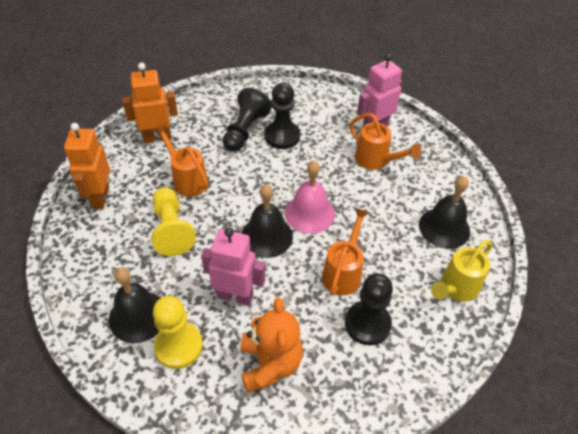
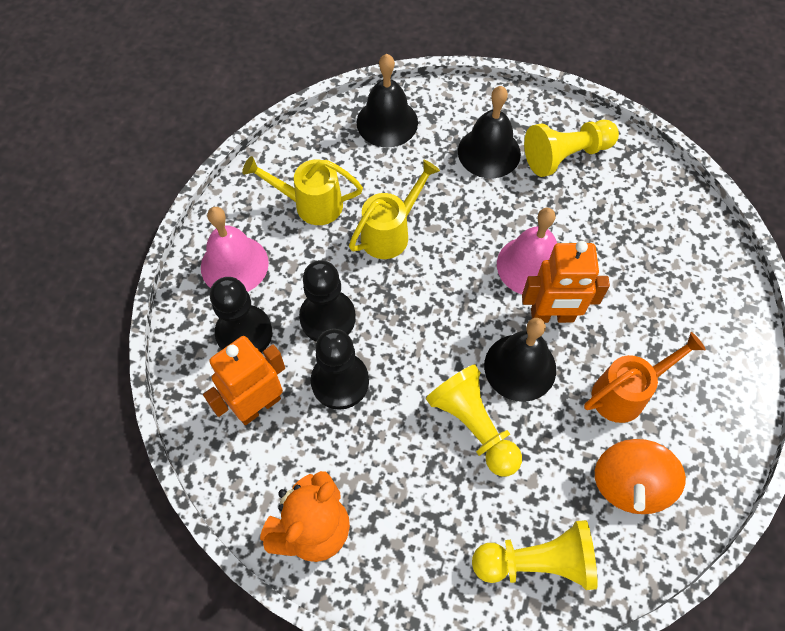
orange spinning top: none = 0 -> [595,439,686,514] = 1
orange watering can: [153,123,209,197] [322,208,370,296] [349,113,421,170] = 3 -> [584,332,706,423] = 1
pink bell: [285,161,335,234] = 1 -> [201,207,269,292] [497,208,557,294] = 2
pink robot: [201,227,265,306] [357,54,402,127] = 2 -> none = 0
yellow pawn: [151,187,196,256] [153,296,203,369] = 2 -> [426,364,522,477] [472,520,598,590] [524,120,619,177] = 3
yellow watering can: [431,240,492,302] = 1 -> [242,156,363,225] [349,159,440,259] = 2

